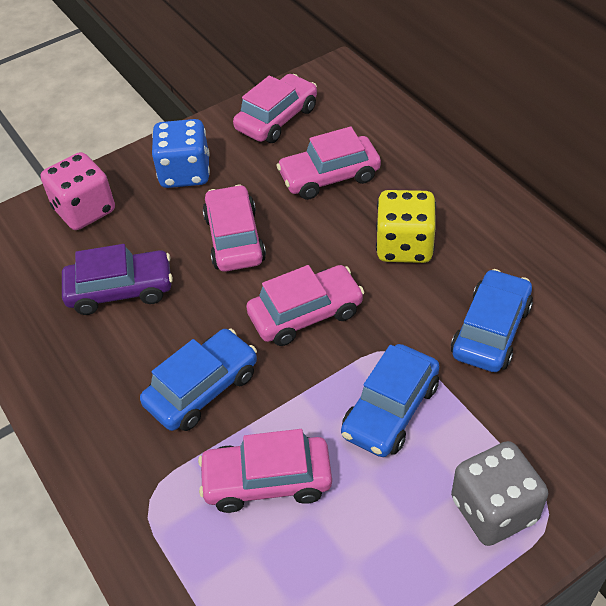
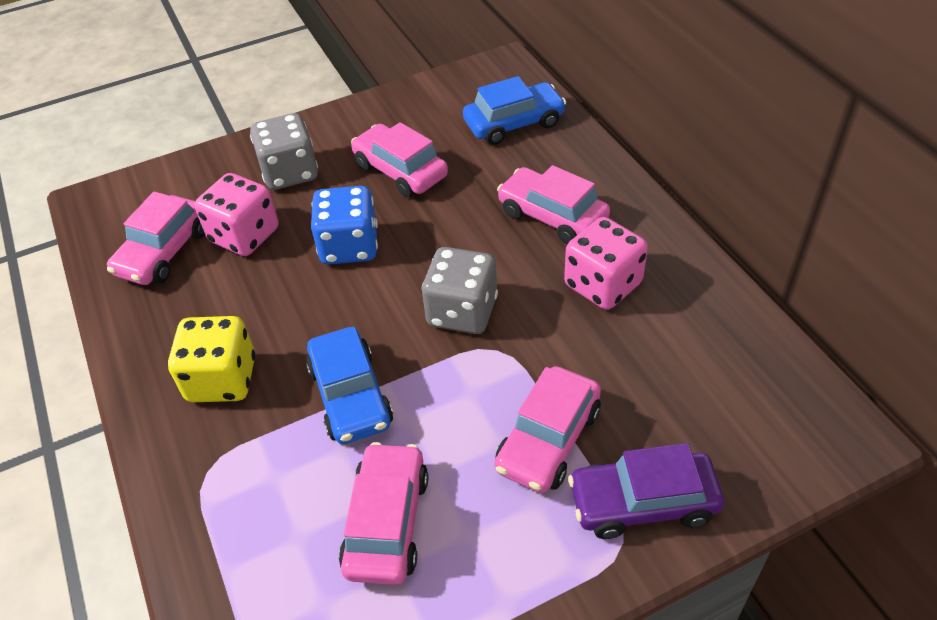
blue car: [140,328,257,431] [341,344,440,457] [451,269,533,372] = 3 -> [306,327,393,444] [463,76,566,145] = 2
grey dice: [451,441,548,546] = 1 -> [250,113,318,190] [422,247,498,334] = 2
pink dice: [41,152,115,230] = 1 -> [194,173,278,256] [564,217,648,310] = 2

